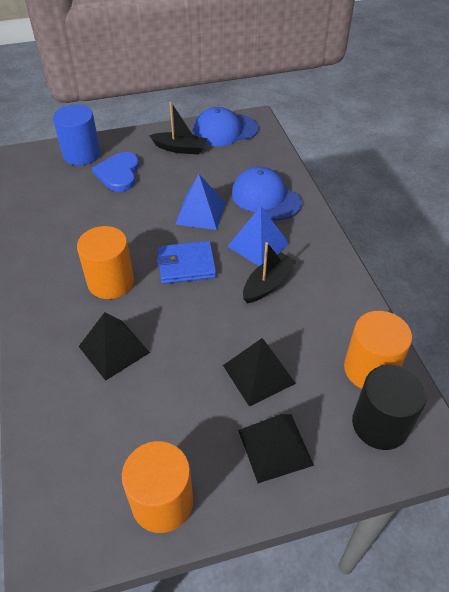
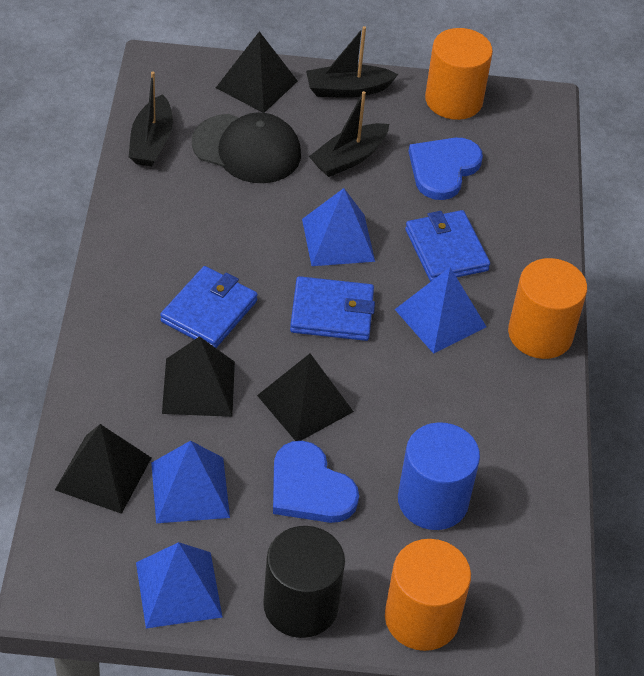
black boat: [149,102,207,155] [243,242,297,303] = 2 -> [129,71,173,167] [306,26,398,98] [309,91,389,177] = 3
black cap: none = 0 -> [192,112,301,183] = 1
black pyramid: [79,312,150,381] [223,338,296,407] [238,414,314,483] = 3 -> [55,424,151,514] [162,336,235,417] [216,31,298,113] [257,354,354,441] = 4
blue cap: [193,107,258,146] [232,167,302,220] = 2 -> none = 0
blue heart: [92,152,139,192] = 1 -> [273,441,359,523] [409,138,483,200] = 2
blue pyramid: [175,174,225,230] [227,206,289,266] = 2 -> [136,542,223,628] [151,441,230,523] [302,188,375,266] [395,268,486,354] = 4
blue wallet: [157,241,216,284] = 1 -> [160,266,258,348] [290,276,375,341] [405,210,490,282] = 3

